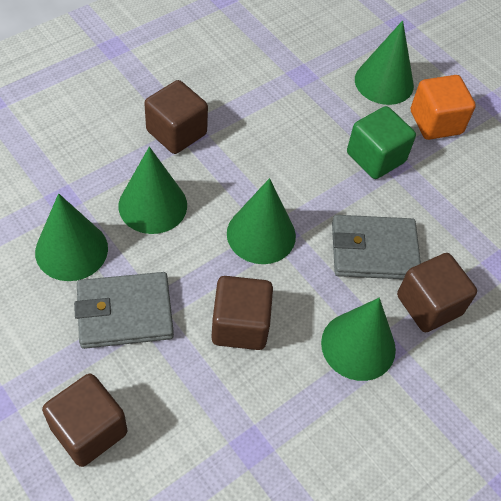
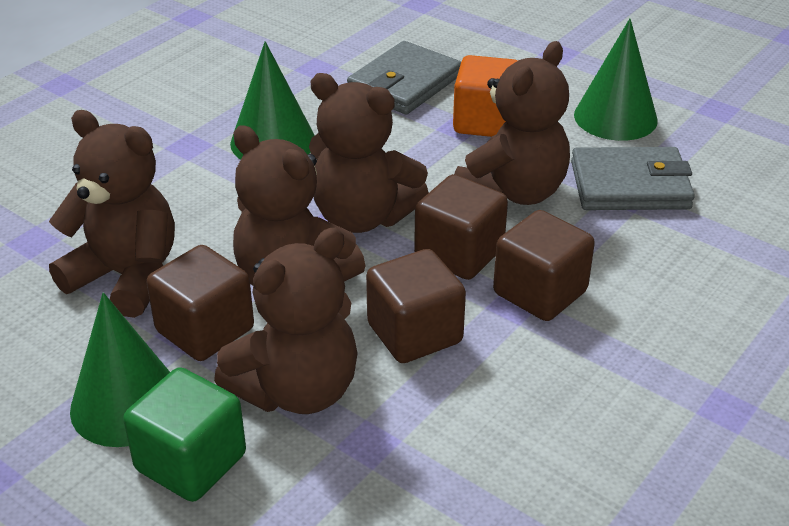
brown teddy bear: none = 0 -> [49,110,175,318] [214,228,358,414] [233,125,365,286] [309,73,429,233] [454,41,570,205] = 5
green cone: [35,193,108,281] [118,147,187,234] [227,178,296,264] [321,298,396,381] [355,20,414,105] = 5 -> [70,292,170,447] [230,41,315,159] [574,18,658,141] = 3

